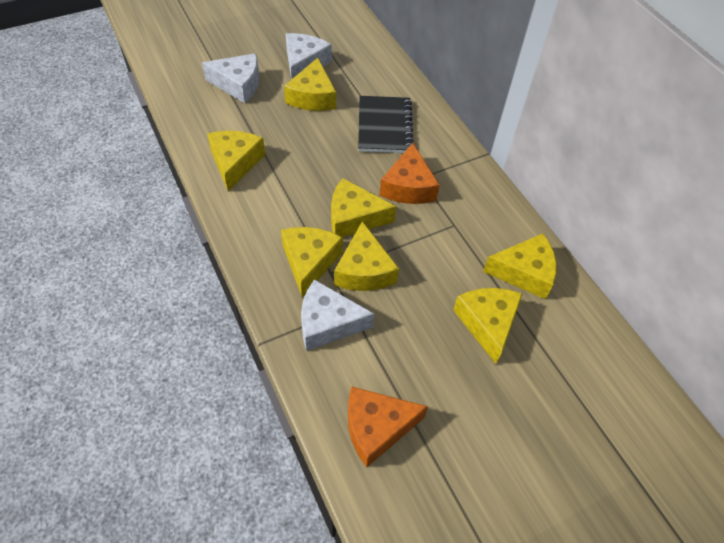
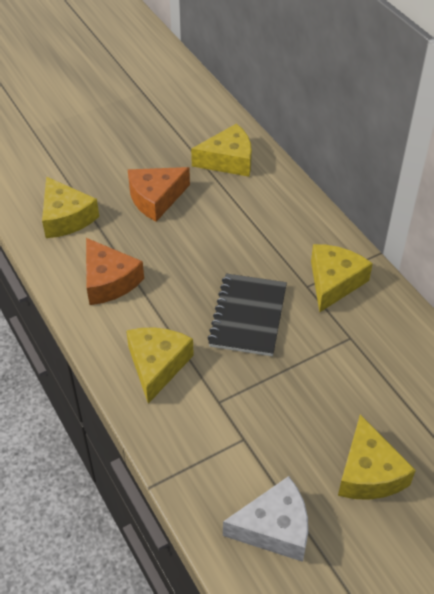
white cheese: [202,53,260,103] [286,33,332,80] [301,279,374,351] = 3 -> [223,476,308,562] = 1
yellow cheese: [207,131,265,192] [281,227,343,298] [284,58,336,111] [331,178,396,237] [334,221,399,291] [453,288,523,364] [483,234,557,299] = 7 -> [42,176,99,238] [126,327,194,404] [191,123,252,177] [311,244,373,312] [338,414,416,500] = 5

